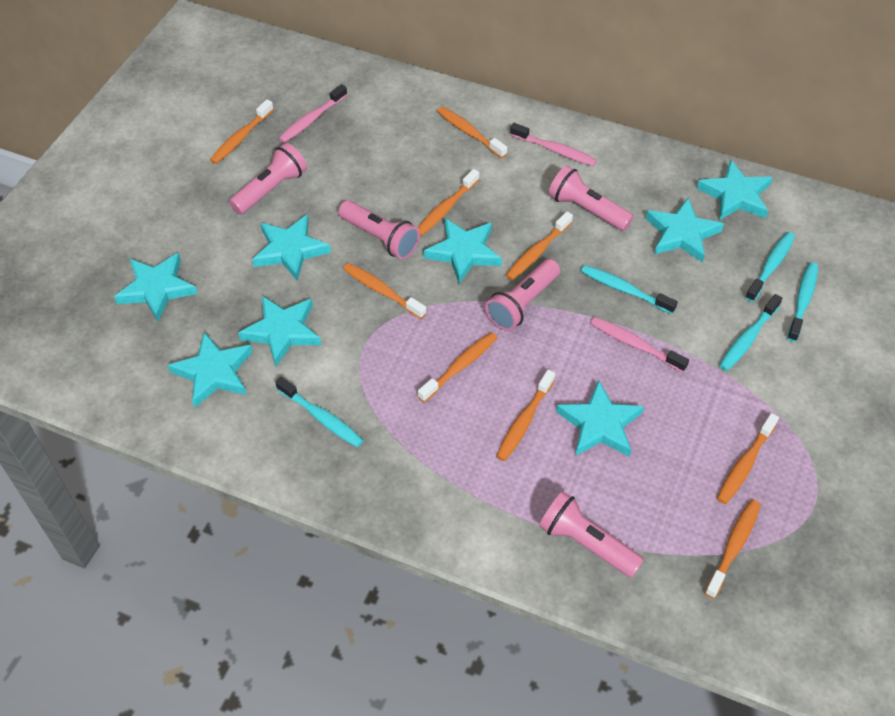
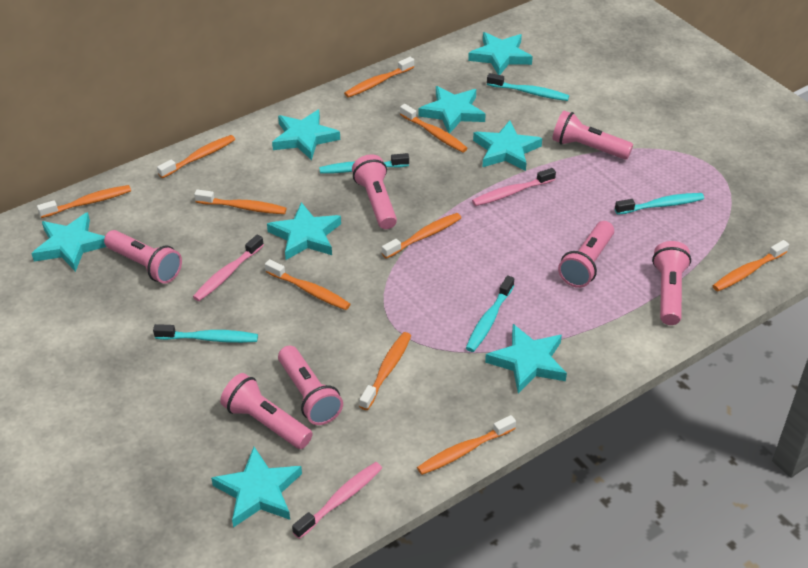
orange toothbrush: [210,99,274,164] [343,263,426,319] [418,169,480,236] [418,332,497,402] [437,107,507,158] [496,370,555,461] [506,211,573,280] [705,499,761,599] [717,413,779,504] = 9 -> [37,185,131,218] [157,135,235,178] [194,189,287,214] [265,259,350,310] [344,57,414,98] [359,332,411,410] [382,213,461,259] [400,104,468,153] [417,415,516,475] [713,240,789,291] = 10
pink flashlight: [229,143,307,215] [338,200,420,259] [485,259,560,331] [539,491,644,578] [549,165,634,231] = 5 -> [104,230,182,284] [220,373,313,449] [278,346,343,425] [352,154,397,229] [552,111,633,159] [558,221,614,288] [652,241,691,325] = 7

